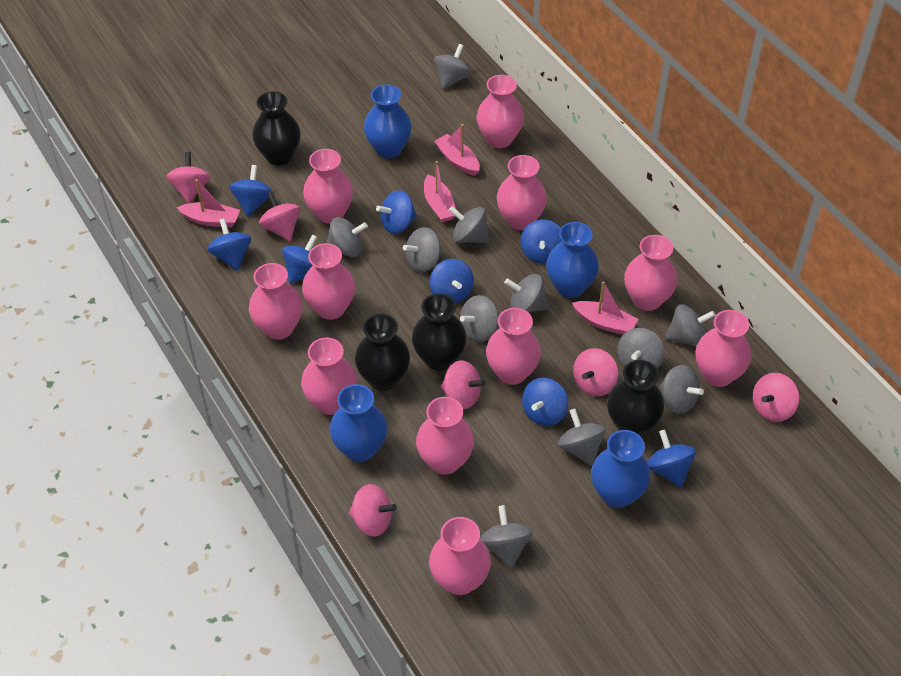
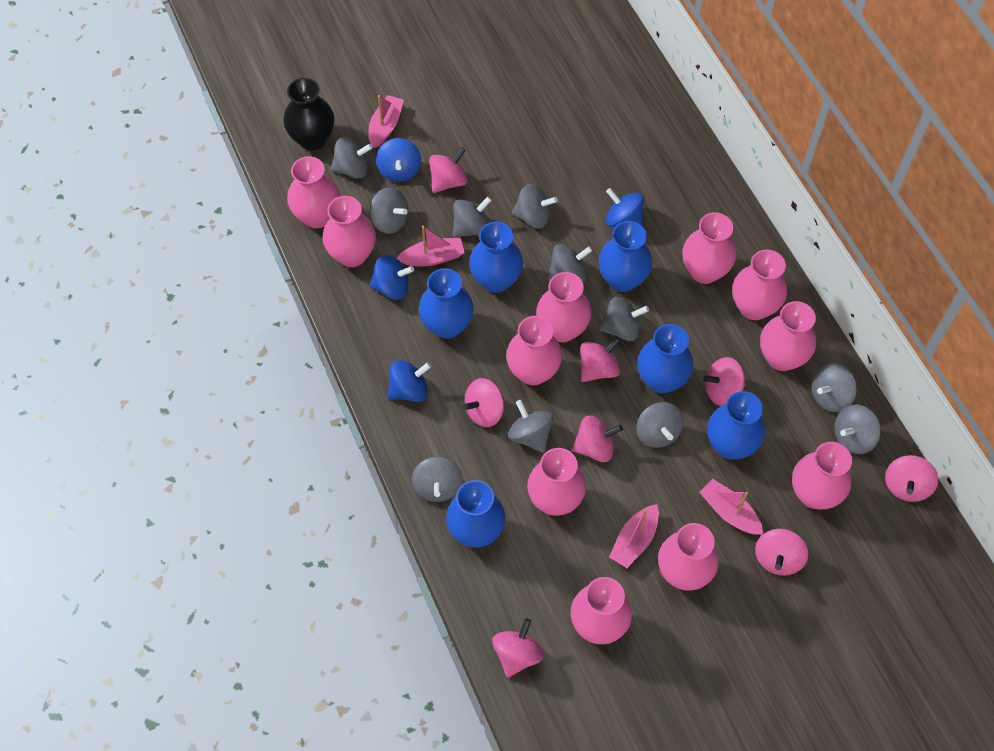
black vase: [252,92,301,165] [355,314,410,391] [412,293,467,370] [607,360,664,436] = 4 -> [284,78,335,151] = 1
blue spinning top: [207,218,251,271] [230,165,272,217] [282,235,317,284] [376,190,417,234] [429,259,474,303] [521,219,562,264] [522,378,568,426] [647,429,696,488] = 8 -> [369,255,414,300] [376,138,421,182] [387,360,431,402] [606,188,644,227] = 4
blue vase: [330,384,387,462] [364,85,412,158] [546,222,599,298] [591,430,650,508] = 4 -> [419,268,474,339] [446,480,506,548] [469,222,523,293] [599,221,652,292] [637,324,694,393] [707,391,765,460] = 6
pink spinning top: [166,152,210,203] [259,191,300,241] [349,484,397,537] [441,360,485,409] [573,348,618,396] [753,373,799,422] = 6 -> [429,147,468,193] [463,378,505,427] [492,618,544,678] [572,415,623,462] [580,336,620,382] [703,357,746,406] [755,529,808,576] [885,455,938,502] = 8

